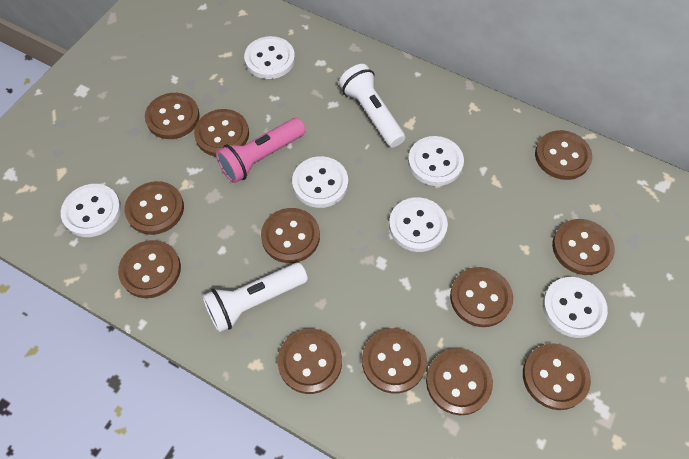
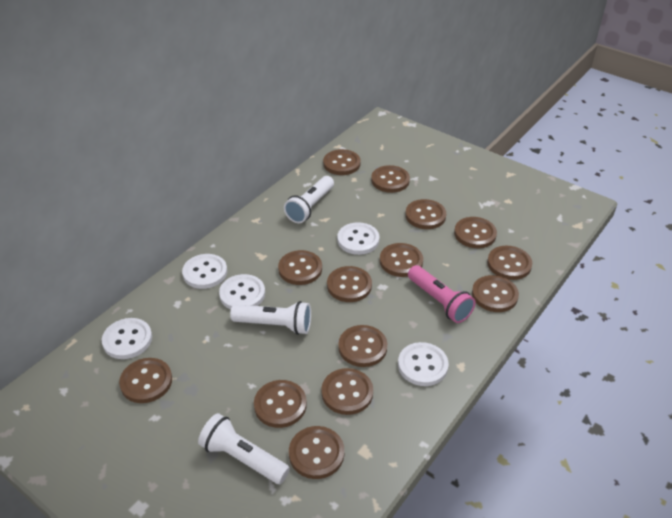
brown button: [118,240,181,298] [125,181,184,235] [145,93,200,139] [194,109,249,157] [261,208,320,263] [277,329,342,394] [362,328,427,393] [426,348,493,415] [450,267,513,327] [523,343,591,410] [535,130,592,180] [552,219,615,275] = 12 -> [119,358,172,403] [254,380,307,428] [278,250,322,285] [289,426,344,479] [321,368,373,415] [323,149,361,175] [327,266,372,302] [338,325,387,367] [371,165,410,193] [380,243,423,277] [405,199,446,229] [454,217,497,248] [472,275,519,312] [487,246,532,280] = 14
white button: [61,184,121,237] [244,36,295,79] [292,156,348,208] [389,197,448,252] [408,136,464,186] [543,277,608,338] = 6 -> [102,318,152,359] [182,254,227,289] [219,274,265,309] [337,222,379,255] [398,342,449,386] = 5
white flashlight: [202,263,308,333] [339,64,405,148] = 2 -> [198,413,290,484] [230,301,311,335] [284,176,334,223] = 3

